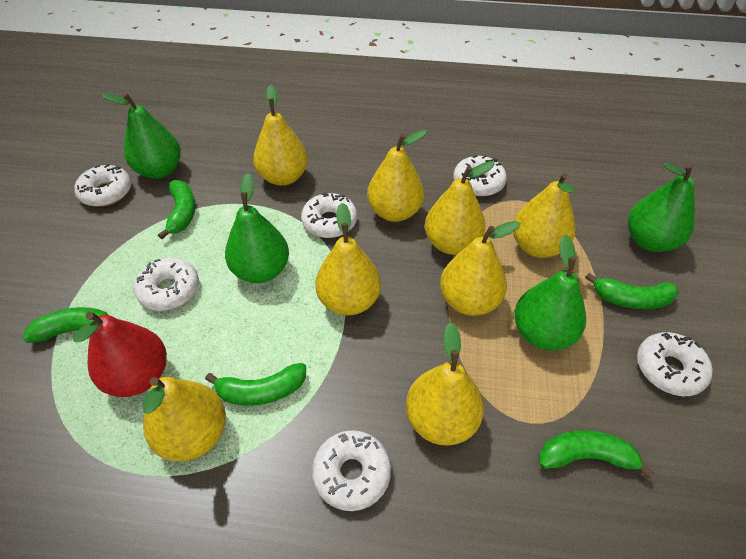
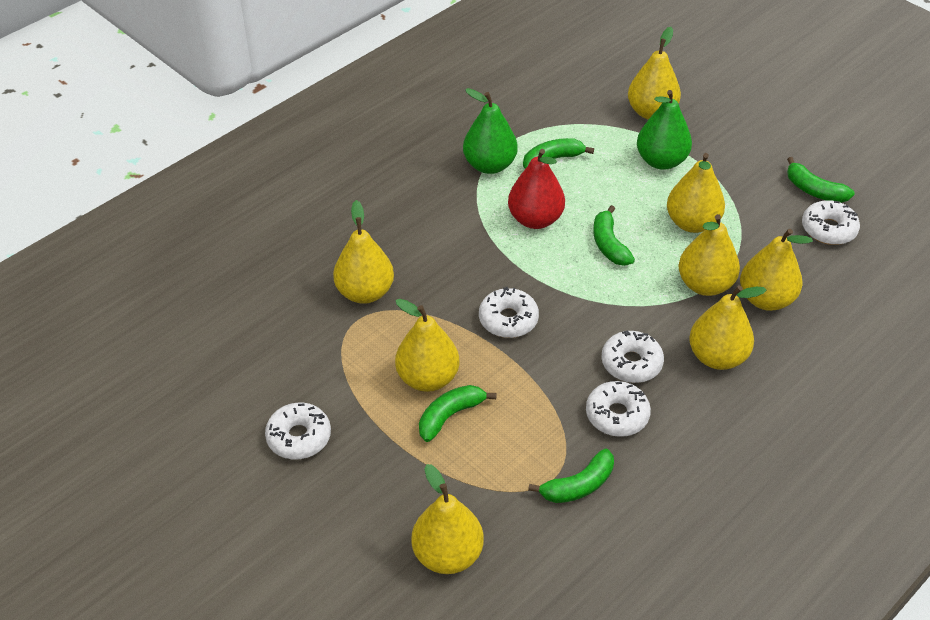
green pear: [101,93,181,179] [225,173,289,283] [514,235,586,350] [628,163,695,252] = 4 -> [463,88,518,174] [637,90,692,170] = 2
white donut: [74,164,132,207] [134,258,199,311] [301,192,357,238] [312,430,391,511] [454,155,507,197] [637,332,713,396] = 6 -> [265,402,331,460] [479,287,539,338] [586,381,651,437] [601,331,664,383] [802,200,860,245] = 5

